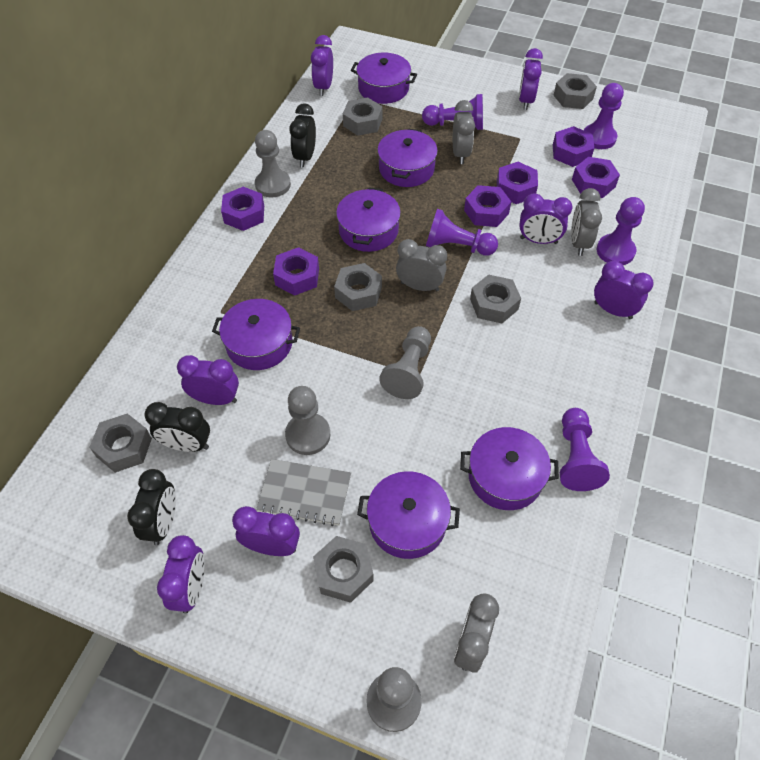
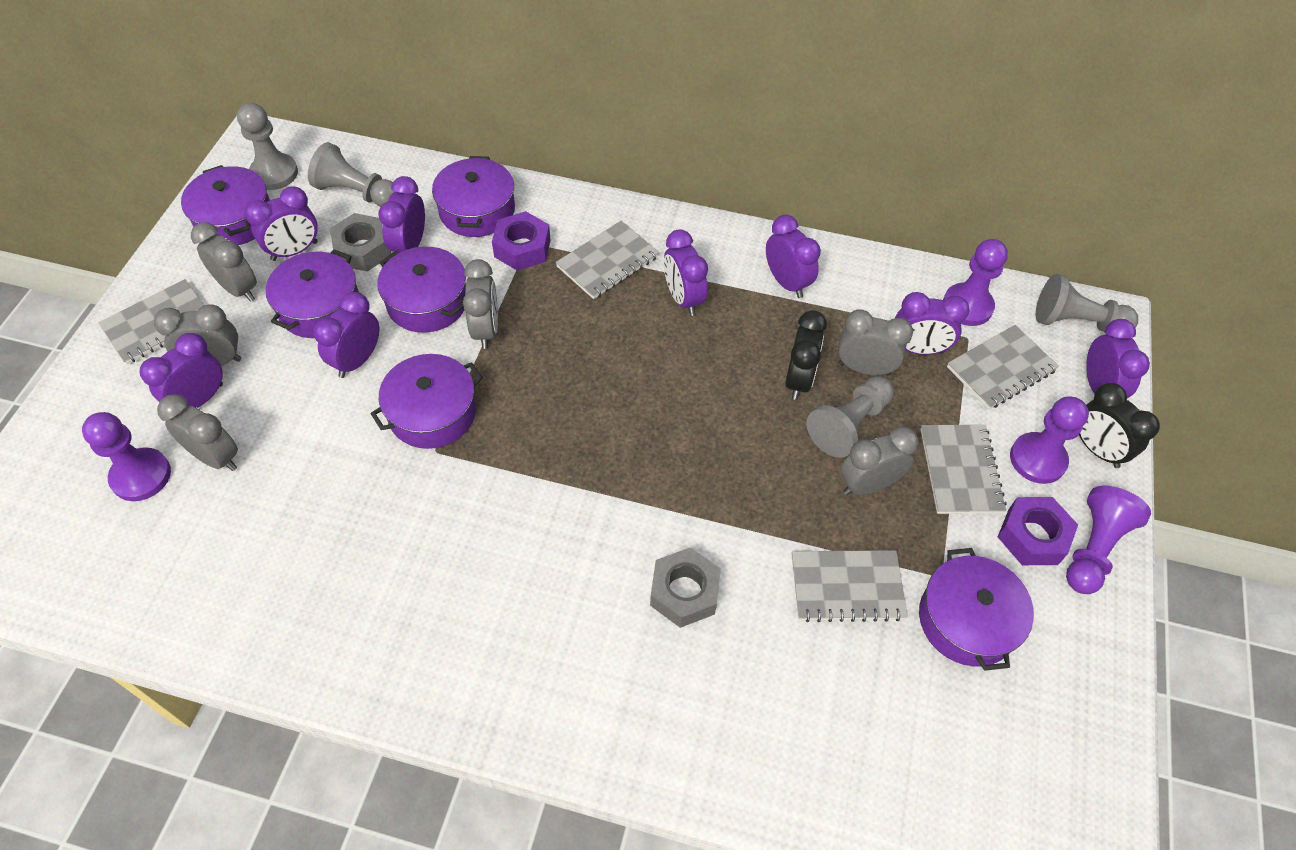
black clock: [127,469,176,545] [144,402,210,452] [289,103,316,168] = 3 -> [785,310,827,400] [1079,383,1160,468] = 2
grey clock: [396,239,447,291] [453,100,475,164] [454,593,499,673] [571,188,602,256] = 4 -> [154,304,241,366] [157,394,238,471] [191,222,257,302] [463,259,498,349] [838,310,913,375] [841,426,919,495] = 6
grey notebook: [256,459,351,526] = 1 -> [98,279,204,364] [556,221,659,299] [792,550,908,622] [920,425,1007,514] [947,325,1059,409] = 5
grey nut: [89,413,152,473] [313,536,374,603] [334,263,382,311] [343,97,382,136] [470,274,521,323] [553,73,597,109] = 6 -> [330,213,391,272] [650,547,721,628] = 2
purple clock: [157,535,205,614] [177,355,239,405] [232,506,300,556] [311,35,333,96] [519,48,543,110] [519,193,573,244] [594,261,654,319] = 7 -> [139,333,223,408] [245,186,318,261] [314,292,379,378] [379,176,425,253] [664,229,708,316] [766,215,821,298] [895,292,970,355] [1086,319,1150,398] = 8
purple nut: [221,187,264,231] [273,247,319,296] [464,185,511,227] [497,162,538,204] [553,126,594,167] [572,157,620,198] = 6 -> [492,211,550,271] [998,497,1078,565] = 2
purple pawn: [422,94,483,130] [426,209,498,256] [560,408,610,491] [584,83,624,149] [597,197,645,265] = 5 -> [82,412,171,501] [943,239,1008,326] [1010,397,1089,484] [1066,486,1151,594] = 4

